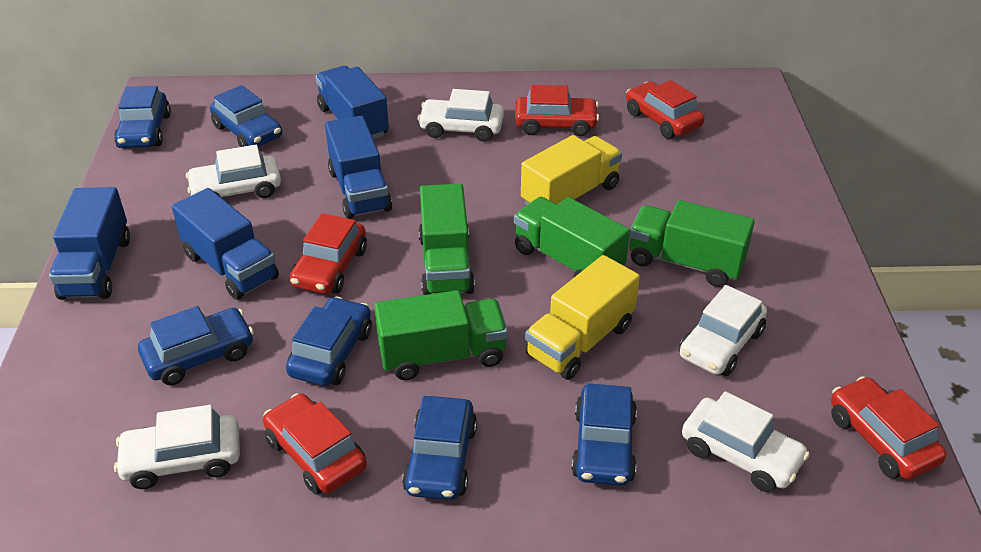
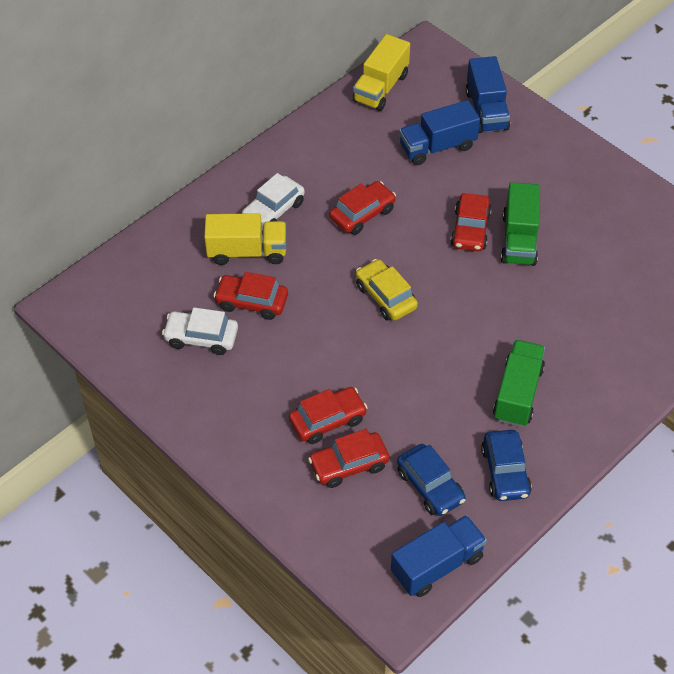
blue car: [114,86,171,148] [138,306,254,385] [210,85,282,147] [286,296,372,386] [402,396,477,500] [571,383,637,486] = 6 -> [397,444,466,516] [481,430,532,501] = 2
blue truck: [49,187,130,300] [172,188,279,300] [315,66,389,139] [325,116,392,219] = 4 -> [391,515,487,597] [399,100,480,165] [466,56,510,133] = 3
green truck: [374,290,508,380] [418,184,475,295] [514,197,630,277] [629,200,755,287] = 4 -> [493,340,545,427] [501,182,540,266] = 2
white car: [114,405,240,489] [186,145,281,198] [417,89,504,142] [679,285,767,376] [682,391,810,492] = 5 -> [162,307,238,355] [242,173,305,231] = 2
yellow car: none = 0 -> [356,259,418,321] = 1

